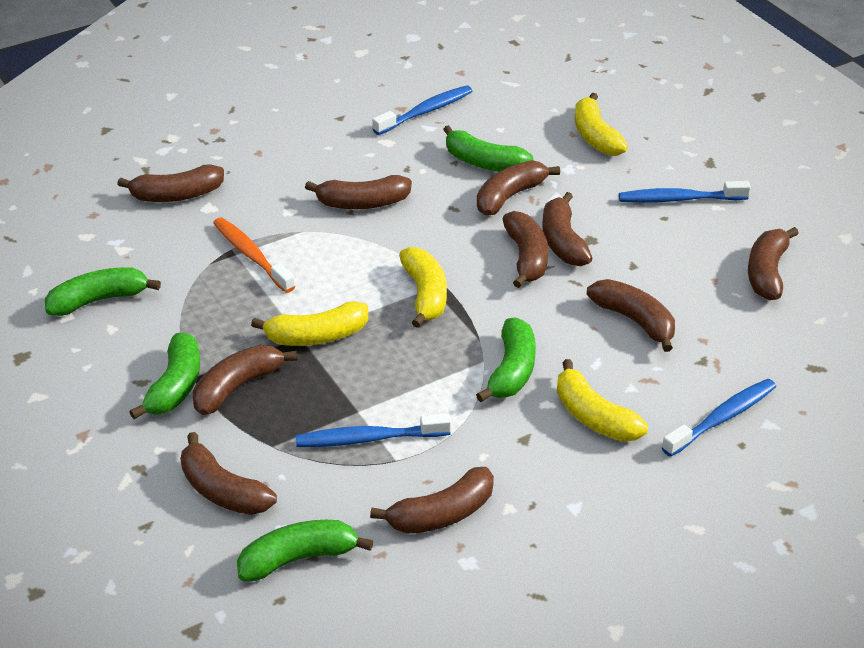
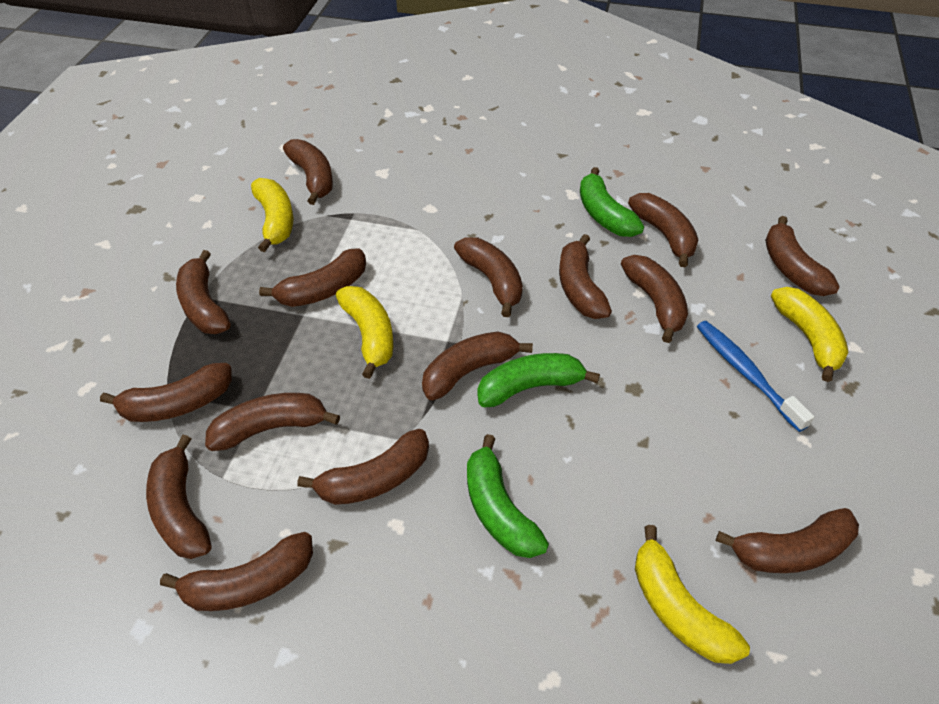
blue toothbrush: [296,413,451,447] [372,85,472,135] [619,181,751,203] [662,379,776,457] = 4 -> [697,321,814,432] = 1
brown banana: [117,164,224,202] [181,432,277,515] [193,345,297,415] [305,175,412,209] [370,467,494,534] [477,160,560,216] [503,211,548,288] [542,192,593,266] [587,279,675,352] [748,227,799,300] = 10 -> [100,363,232,422] [146,435,211,559] [160,532,313,611] [176,250,231,334] [205,393,340,451] [259,248,366,307] [283,139,333,205] [297,429,429,505] [422,332,533,400] [454,237,523,317] [559,234,612,319] [621,255,688,343] [628,193,698,267] [716,508,859,573] [765,216,840,296] = 15
green banana: [45,267,161,316] [129,332,200,419] [237,520,373,581] [443,125,533,172] [476,317,536,402] = 5 -> [467,434,549,558] [477,353,600,408] [580,167,644,237] = 3
orange toothbrush: [213,217,295,293] = 1 -> none = 0

